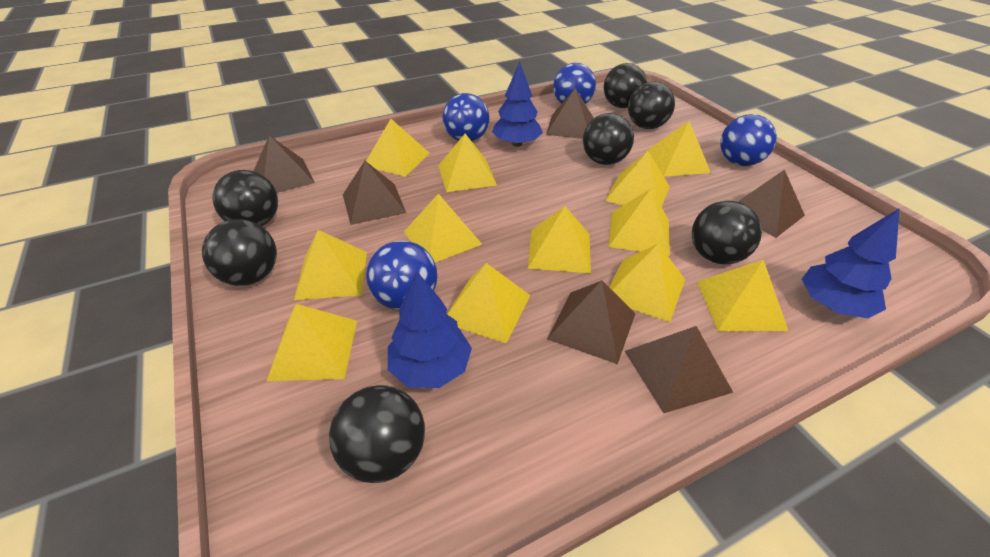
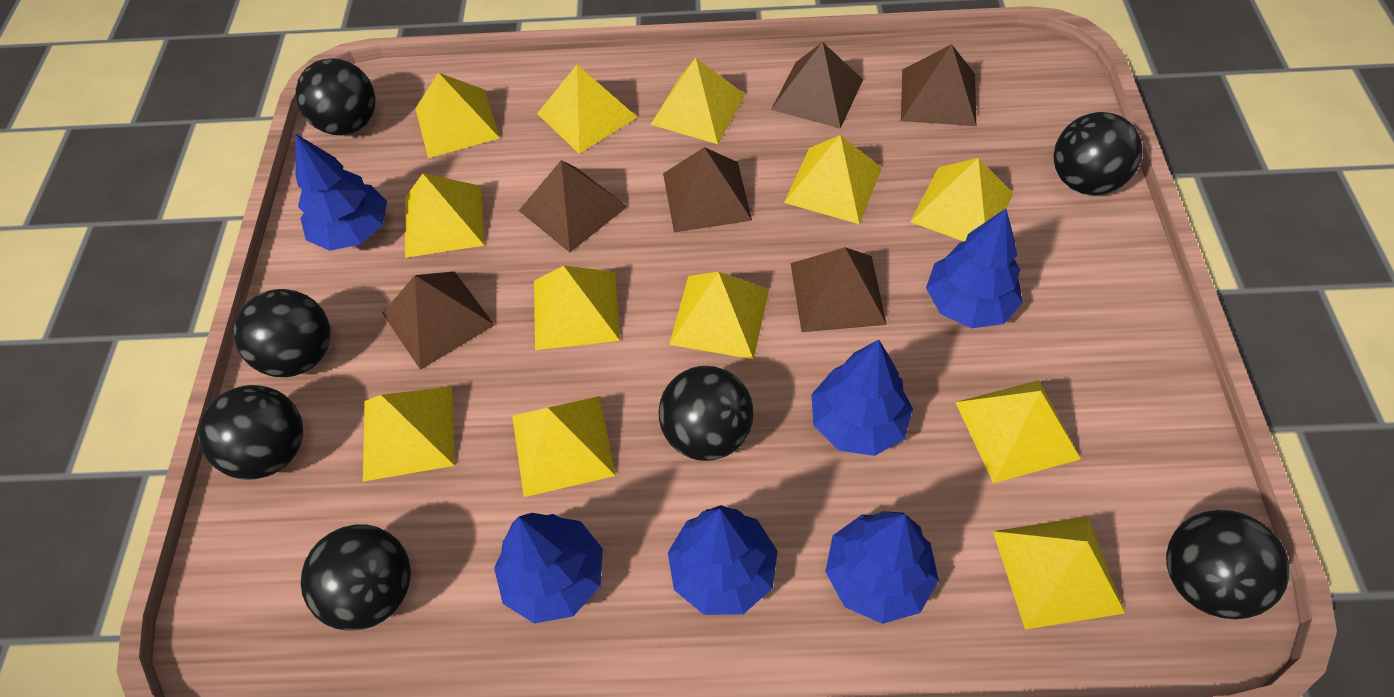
blue ball: [366,241,437,310] [442,93,489,141] [553,63,596,104] [720,114,777,166] = 4 -> none = 0
blue tree: [388,271,472,388] [492,62,543,147] [802,208,900,318] = 3 -> [295,134,387,251] [494,513,603,624] [668,505,778,615] [811,340,913,456] [825,511,939,624] [926,208,1023,328] = 6

